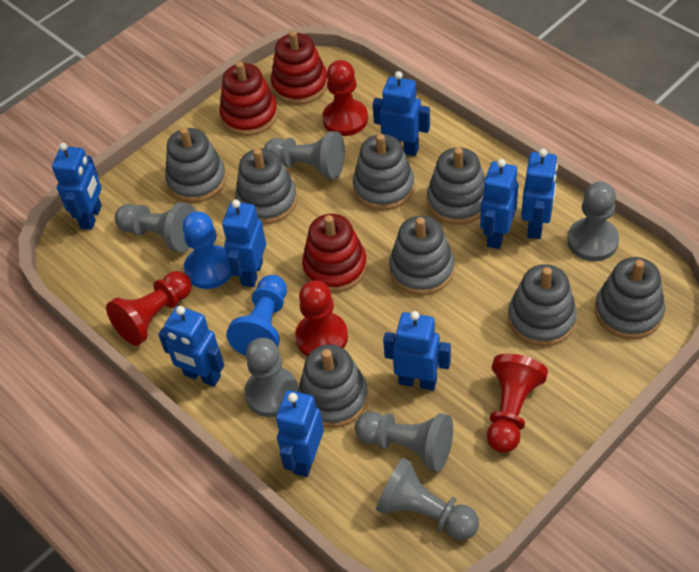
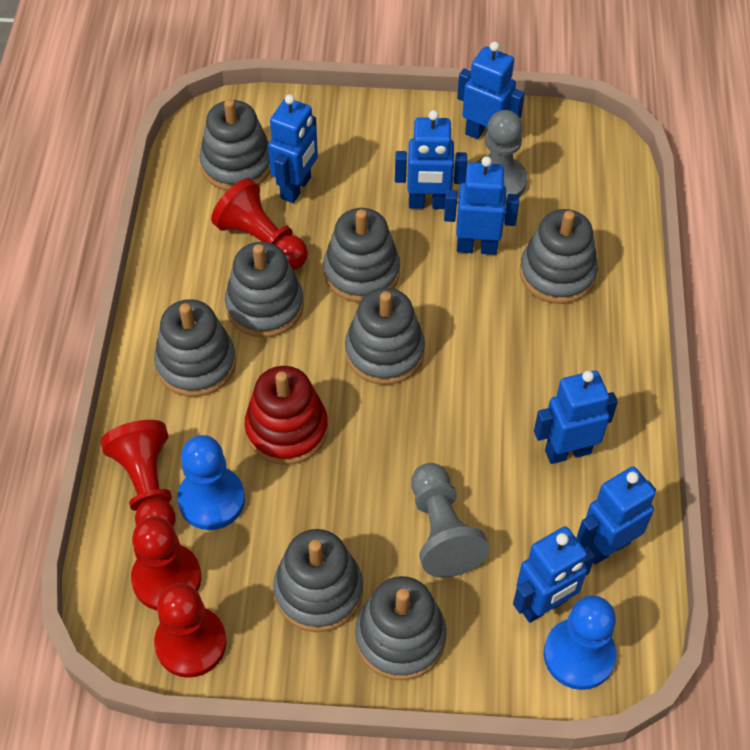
blue robot: [52,143,102,230] [158,306,224,387] [222,199,266,287] [276,390,324,477] [372,71,430,156] [383,311,451,391] [480,159,518,249] [521,149,558,239] = 8 -> [268,94,318,203] [395,110,467,209] [444,156,519,255] [457,42,525,139] [513,526,595,623] [534,370,618,464] [576,467,656,565] = 7
grey pawn: [115,202,196,252] [244,338,298,417] [264,131,345,180] [355,411,453,472] [376,458,479,540] [567,182,619,261] = 6 -> [411,463,490,578] [476,110,527,203] = 2
red stacking toy: [219,61,278,136] [271,31,328,105] [302,214,367,293] = 3 -> [245,366,328,465] = 1

